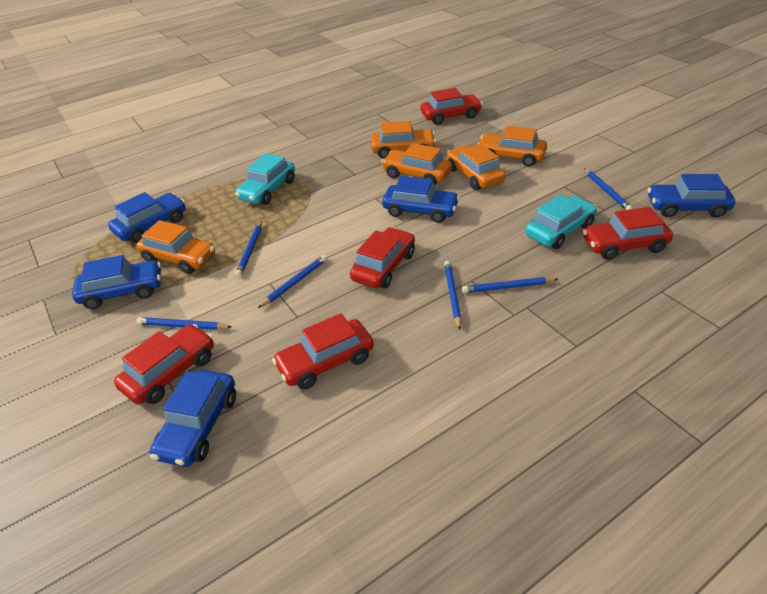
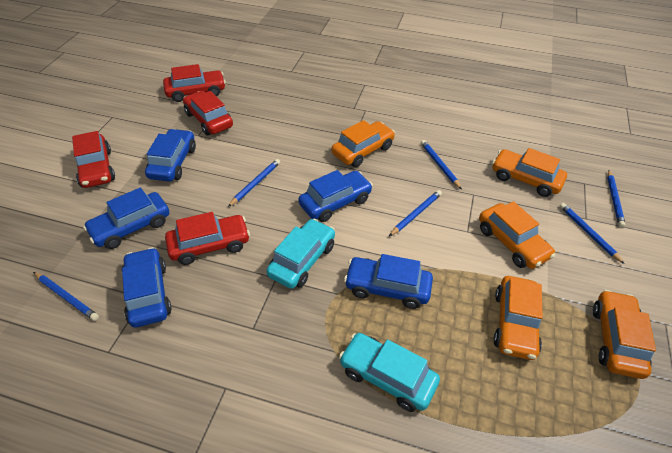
red car: [114,324,214,405] [272,313,374,389] [350,227,415,289] [421,88,482,125] [583,207,673,260] = 5 -> [72,131,115,188] [163,64,226,102] [165,212,250,265] [183,91,233,136] = 4

